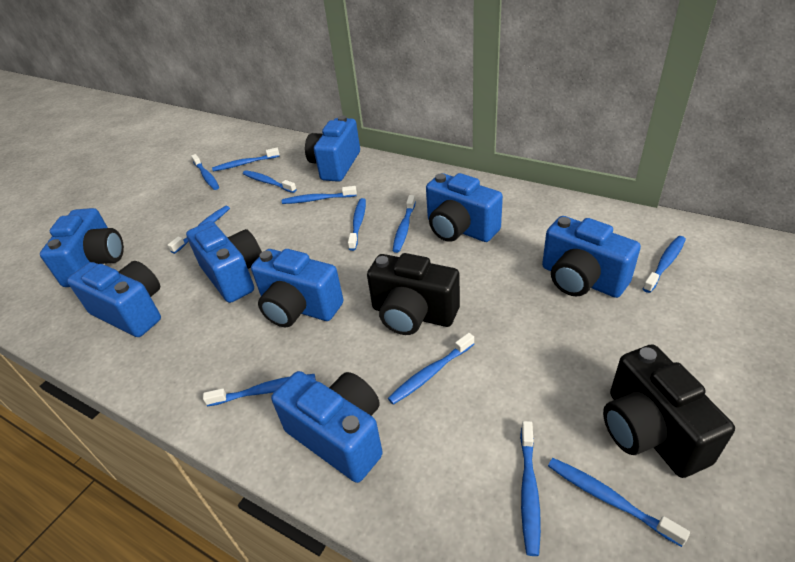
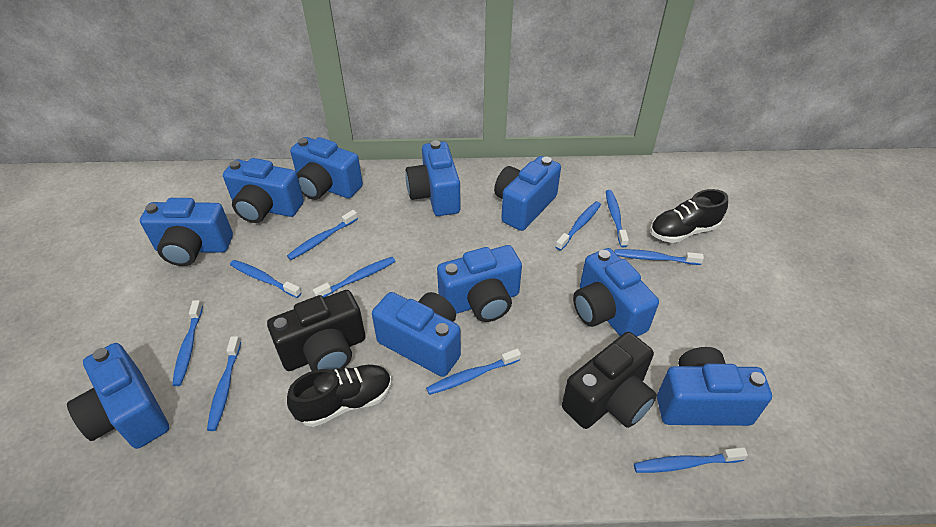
black shoe: none = 0 -> [287,365,392,427] [650,189,728,243] = 2
blue camera: [40,208,124,287] [67,261,161,337] [186,221,262,303] [251,249,343,327] [271,371,383,483] [305,116,360,182] [426,173,503,242] [542,216,641,298] = 8 -> [67,343,169,449] [140,198,233,266] [223,158,304,223] [290,137,363,200] [372,292,461,377] [405,140,461,216] [437,245,522,322] [494,156,561,231] [573,248,659,336] [657,347,772,426] = 10
blue toothbrush: [168,206,230,254] [191,154,219,190] [203,374,316,407] [212,148,280,171] [243,170,297,193] [282,186,357,204] [348,198,366,251] [388,333,474,405] [393,195,416,253] [520,421,541,556] [548,458,690,547] [643,236,686,293] = 12 -> [172,300,203,386] [207,336,241,431] [230,260,302,298] [287,210,358,260] [313,257,396,297] [426,348,521,395] [555,201,601,251] [606,190,629,247] [614,249,704,265] [634,447,748,473] = 10

